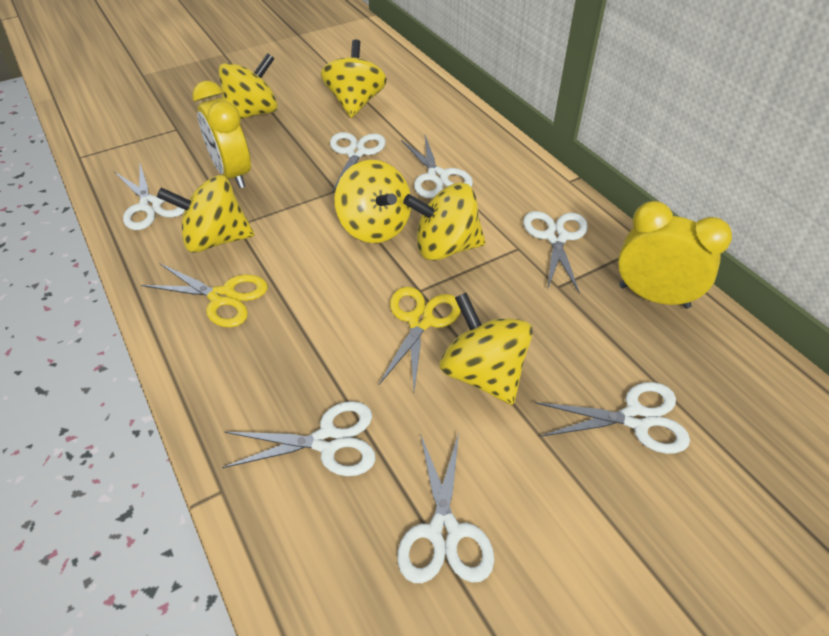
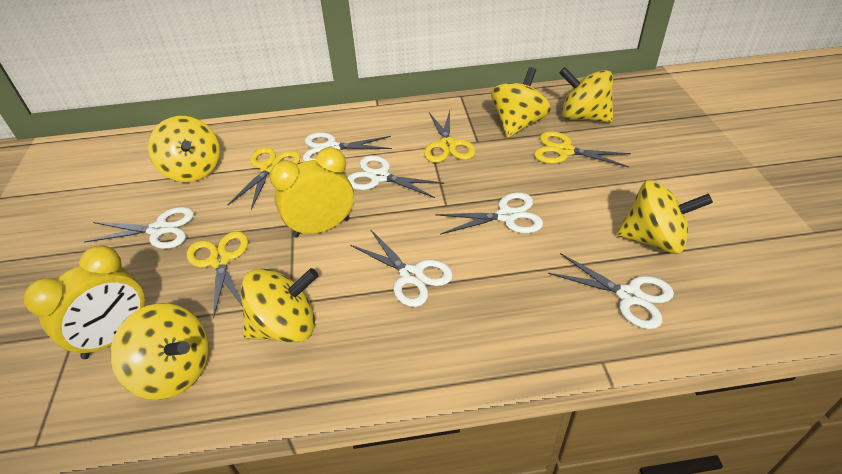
white scissors: [114,164,185,230] [222,401,375,476] [330,132,386,192] [397,433,494,583] [401,135,473,198] [523,211,588,294] [535,382,690,454] = 7 -> [84,207,194,249] [303,132,392,161] [347,156,444,198] [350,230,453,307] [435,193,543,235] [548,253,674,329] = 6
yellow scissors: [141,263,268,327] [379,287,461,391] = 2 -> [187,231,248,319] [228,147,301,210] [424,110,475,163] [534,131,631,167] = 4

